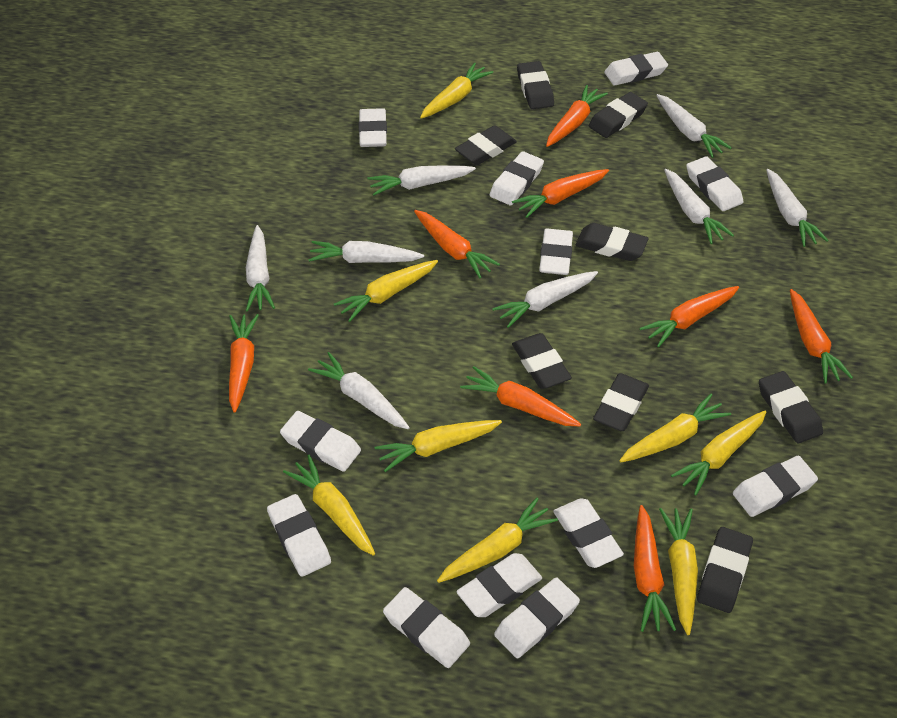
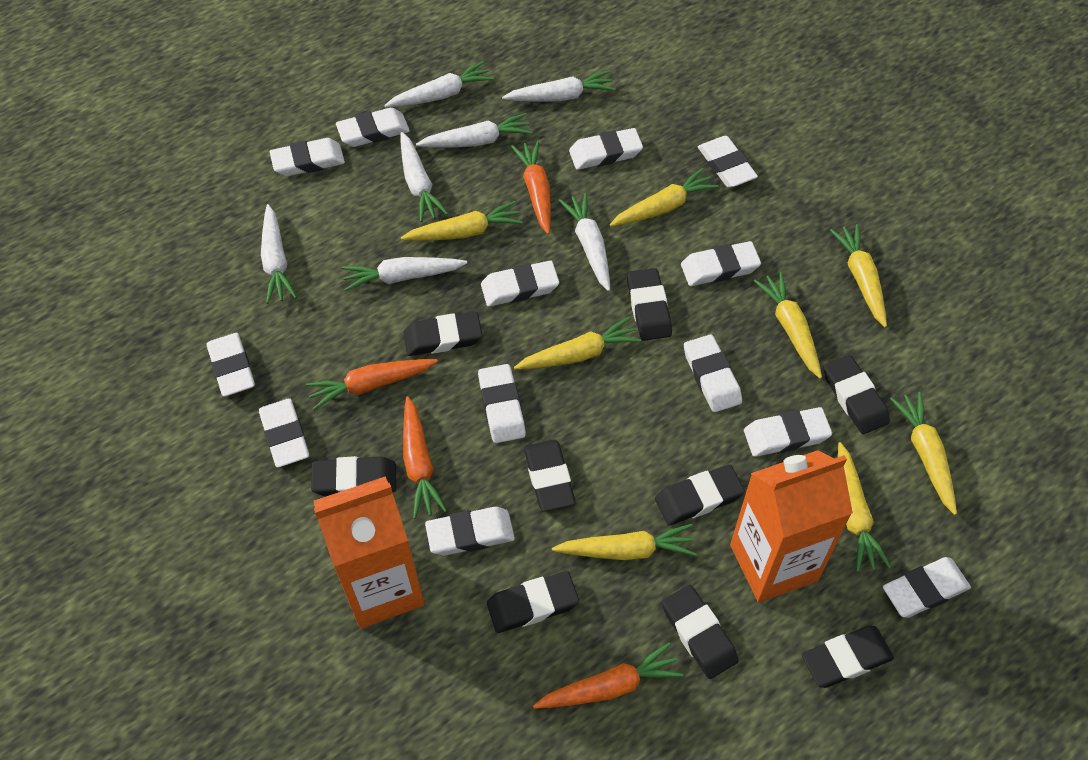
black eraser: [455,125,517,165] [512,333,572,389] [517,61,554,109] [576,223,649,261] [589,92,648,138] [593,373,649,431] [697,527,753,613] [759,371,823,443] = 8 -> [311,456,396,496] [404,312,482,356] [487,571,579,633] [524,440,576,512] [627,268,672,341] [655,465,745,525] [662,585,739,679] [802,626,894,688] [824,355,890,434] = 9
orange carrot: [229,314,259,413] [414,210,500,278] [460,366,581,426] [512,169,609,218] [546,85,608,147] [634,505,676,632] [639,286,739,348] [790,289,853,384] = 8 -> [306,359,438,410] [403,396,447,519] [511,141,551,234] [533,642,683,709] = 4
orange carton: none = 0 -> [314,476,424,628] [730,450,853,602] = 2
white carrot: [246,225,275,312] [308,241,424,263] [308,352,410,429] [368,165,476,196] [492,271,598,328] [656,94,732,158] [664,169,734,244] [766,169,829,247] = 8 -> [261,204,297,304] [342,257,467,291] [385,61,494,107] [401,132,449,222] [416,113,532,147] [502,70,616,102] [559,193,610,291] = 7
white eraser: [267,494,331,577] [280,411,361,472] [359,108,387,147] [383,587,470,668] [456,553,542,617] [490,151,544,205] [494,577,580,658] [539,228,573,275] [553,498,624,568] [604,52,668,86] [686,156,743,211] [733,456,818,517] = 12 -> [207,333,255,397] [259,398,309,468] [270,138,345,176] [336,107,410,147] [425,507,515,556] [478,364,526,443] [481,261,559,307] [569,128,643,170] [681,241,761,286] [684,334,742,412] [698,136,758,188] [744,407,832,457] [883,557,971,618] = 13

